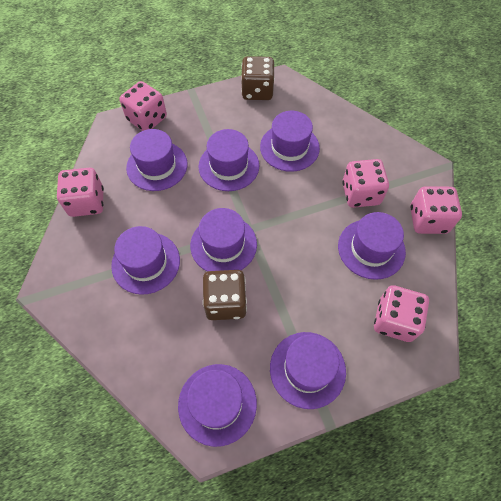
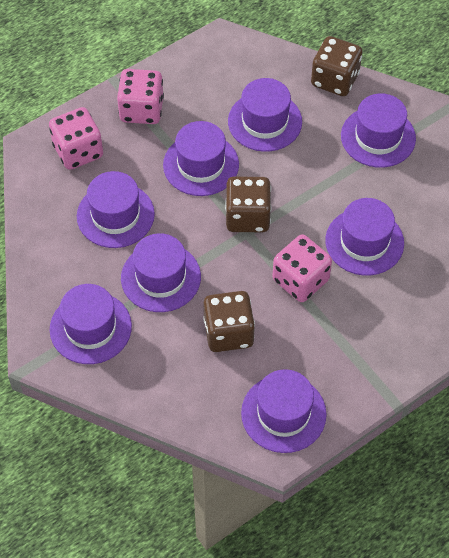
brown dice: [203,270,247,320] [241,56,275,100] = 2 -> [203,291,255,352] [225,176,271,232] [311,36,362,96] = 3
pink dice: [57,168,104,217] [119,81,167,131] [342,159,389,208] [374,285,429,342] [410,186,462,234] = 5 -> [49,107,103,170] [117,69,164,124] [272,235,332,302] = 3

